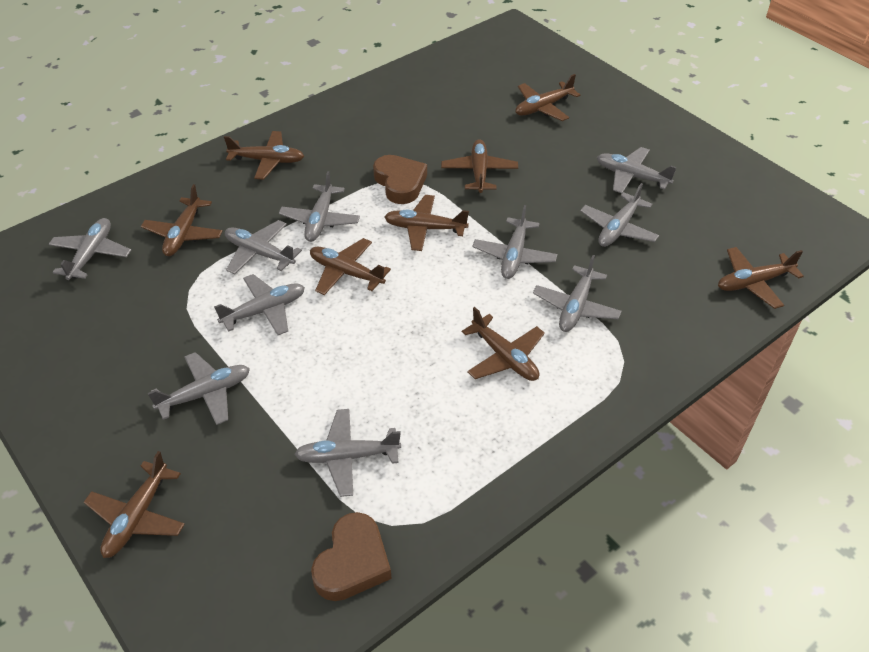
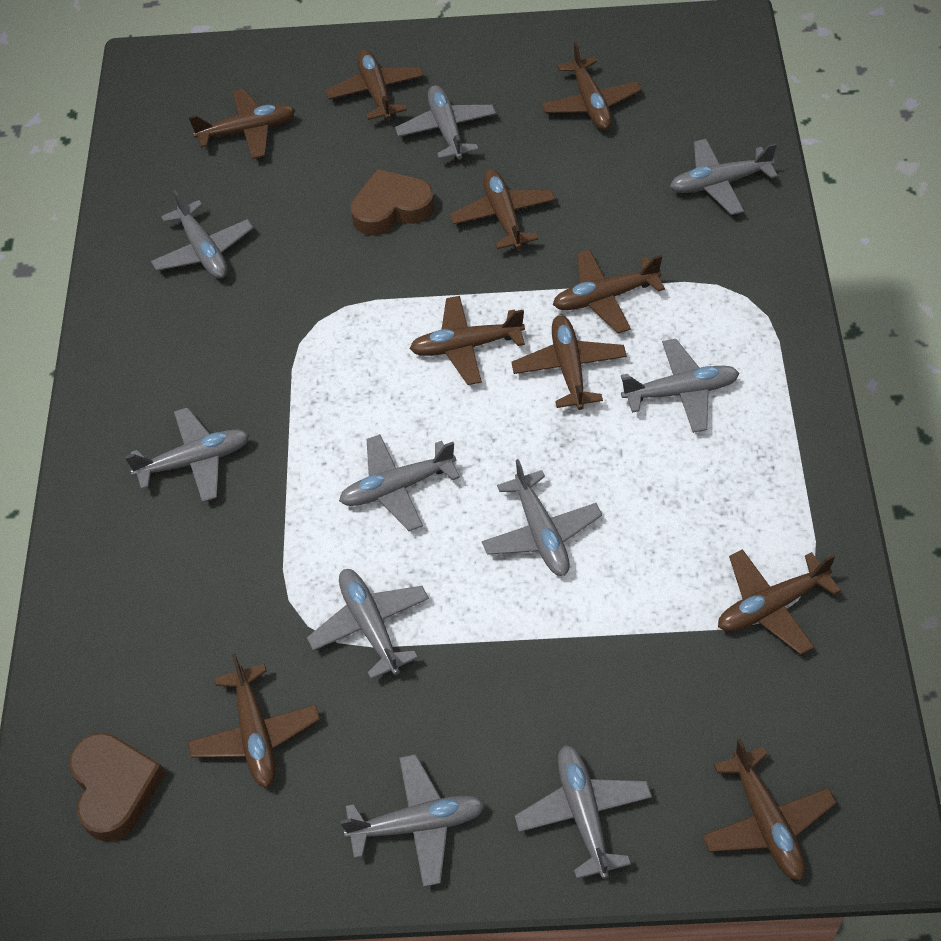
brown plane: [84,451,185,558] [141,184,223,256] [224,131,304,180] [310,238,391,295] [384,195,469,251] [441,139,518,193] [462,307,545,381] [515,74,580,121] [718,247,804,309] = 9 -> [188,654,320,788] [189,88,295,159] [325,49,424,120] [409,296,525,385] [450,169,555,249] [511,315,627,410] [542,42,642,130] [553,250,665,334] [702,738,836,881] [718,549,841,655] = 10

